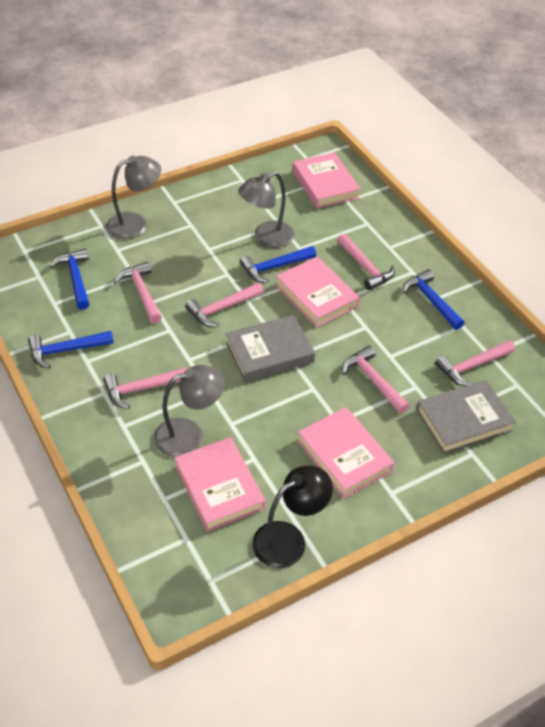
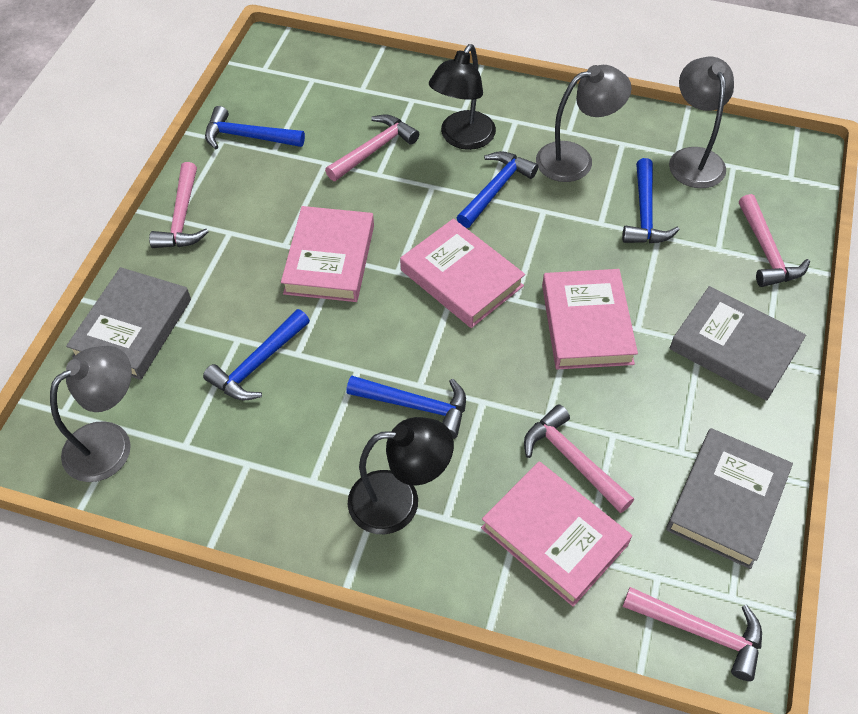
black lamp: [252,465,333,568] = 1 -> [347,417,454,534] [429,44,496,150] = 2
blue hammer: [28,331,114,369] [50,248,89,310] [240,246,316,283] [403,269,464,330] = 4 -> [203,309,310,400] [205,106,305,149] [346,376,466,439] [457,151,538,228] [622,158,679,243] = 5
grey book: [225,315,315,382] [416,380,516,454] = 2 -> [66,267,191,380] [666,428,793,569] [670,286,806,401] = 3
pink hammer: [103,367,189,409] [114,262,162,323] [185,282,264,327] [337,234,395,290] [342,345,410,414] [435,340,515,386] = 6 -> [149,162,209,248] [325,115,419,181] [524,404,634,513] [623,587,762,681] [739,194,810,287] = 5

